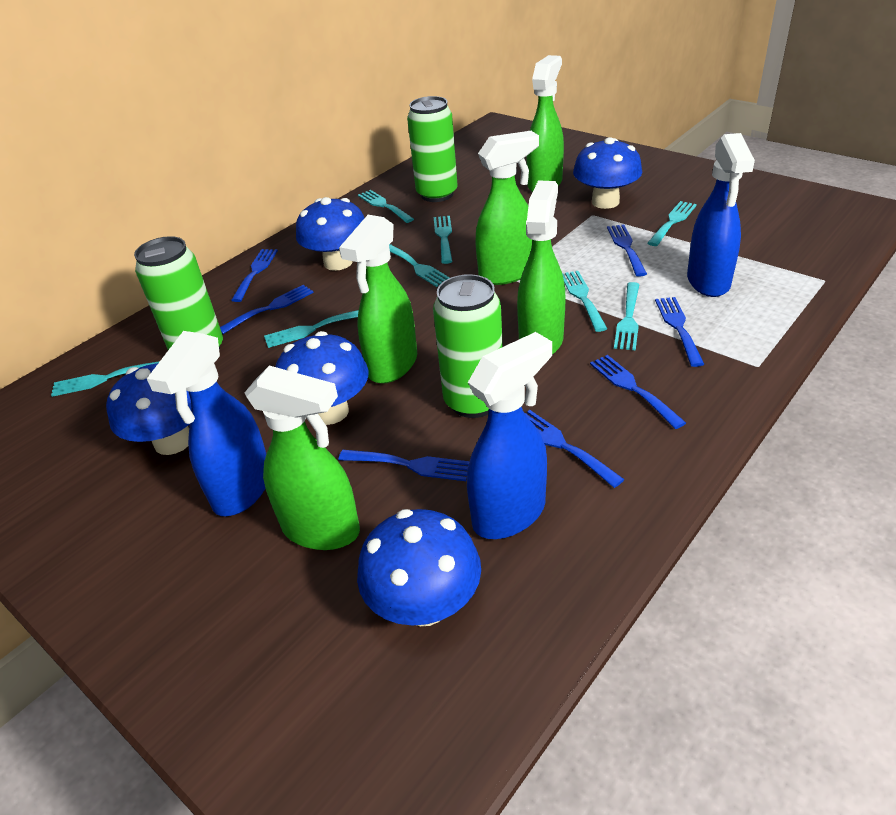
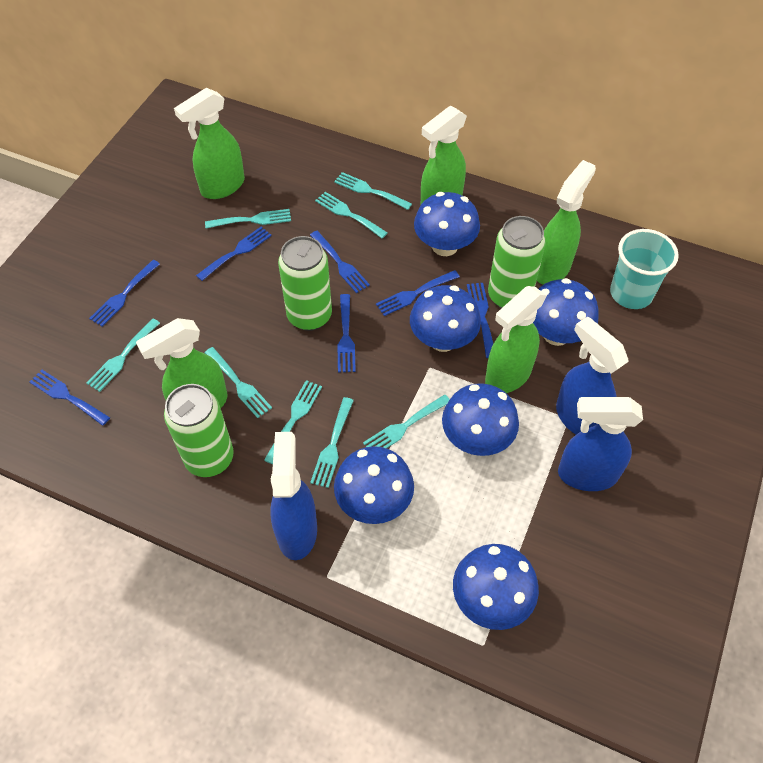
blue mushroom: [106,363,191,455] [276,331,369,425] [296,197,364,271] [357,509,481,626] [573,137,642,209] = 5 -> [334,446,414,524] [410,285,481,352] [414,192,480,256] [442,383,519,456] [453,544,539,630] [533,278,599,346] = 6
turquoise cup: none = 0 -> [610,229,679,309] = 1

